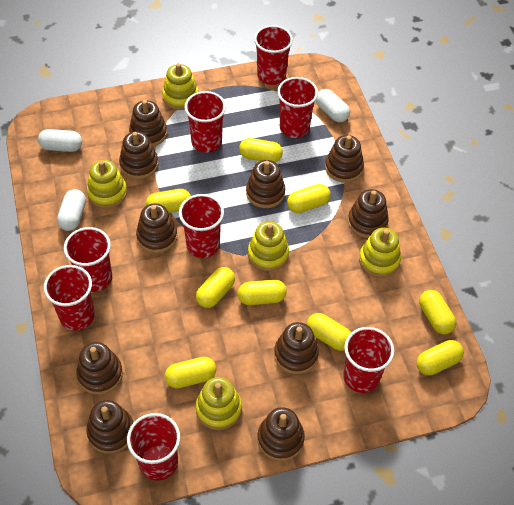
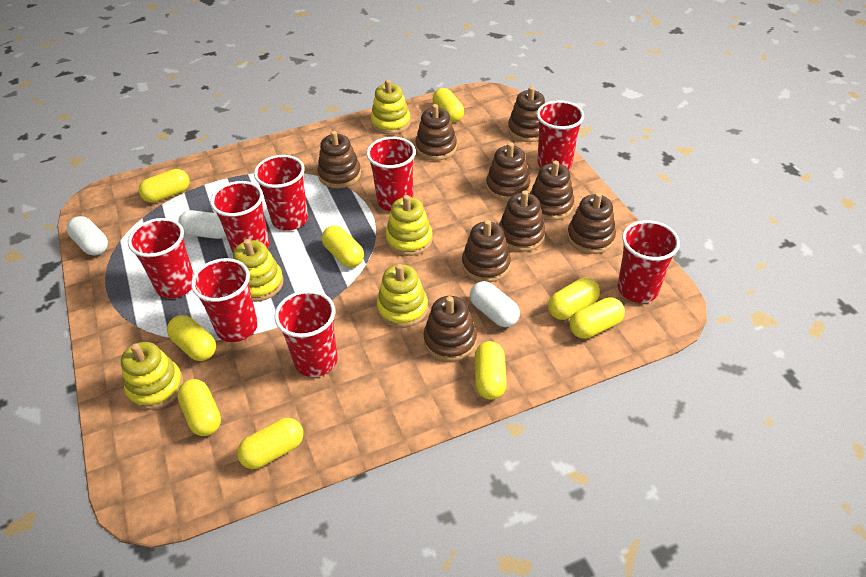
brown stacking toy: [76,342,123,395] [86,400,133,454] [119,131,159,179] [129,100,167,147] [136,203,177,253] [246,160,285,208] [257,407,305,461] [274,322,319,374] [325,135,364,183] [348,189,389,238] = 10 -> [317,131,361,188] [415,104,457,161] [423,296,477,362] [462,220,511,282] [486,142,530,201] [499,190,546,252] [508,86,545,142] [530,160,574,220] [567,192,616,254] = 9

